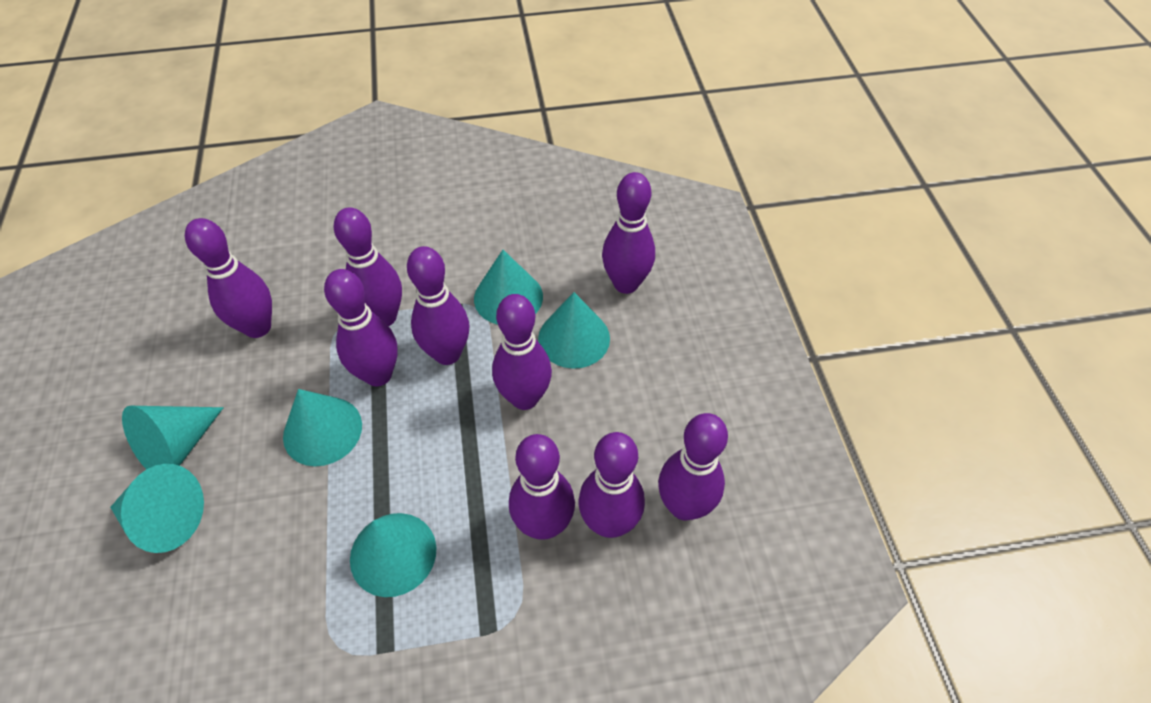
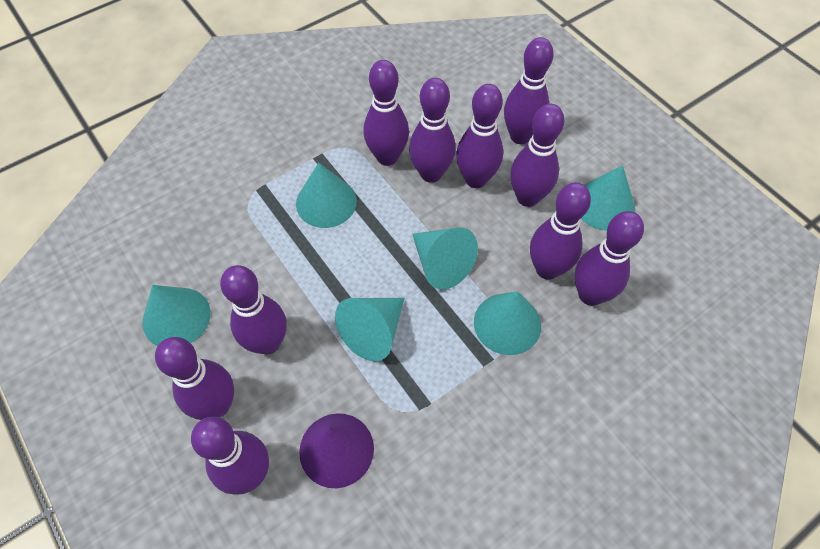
purple bowling pin: [185,218,272,338] [324,269,398,387] [334,207,402,326] [407,246,469,365] [492,294,552,410] [509,434,575,540] [579,432,645,538] [602,172,655,294] [658,413,728,520] = 9 -> [155,337,234,420] [191,417,269,495] [220,265,286,354] [363,60,409,166] [409,78,456,183] [456,84,503,188] [504,37,554,144] [510,104,565,207] [530,182,591,280] [575,211,644,306] = 10
purple cone: none = 0 -> [299,413,374,488] = 1

